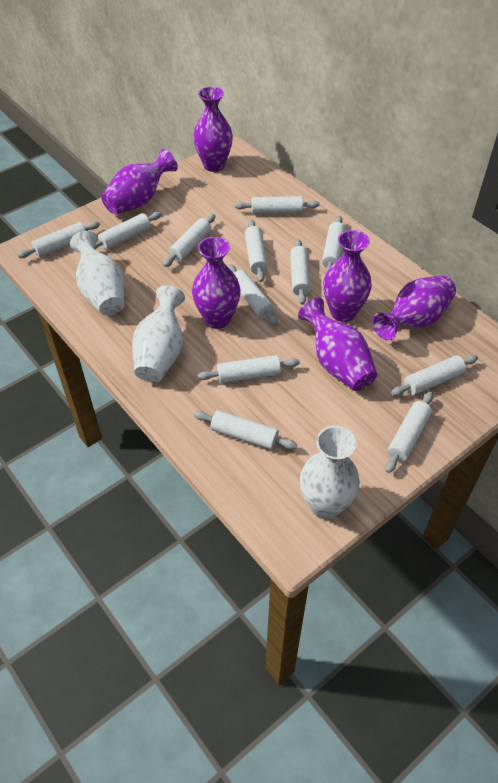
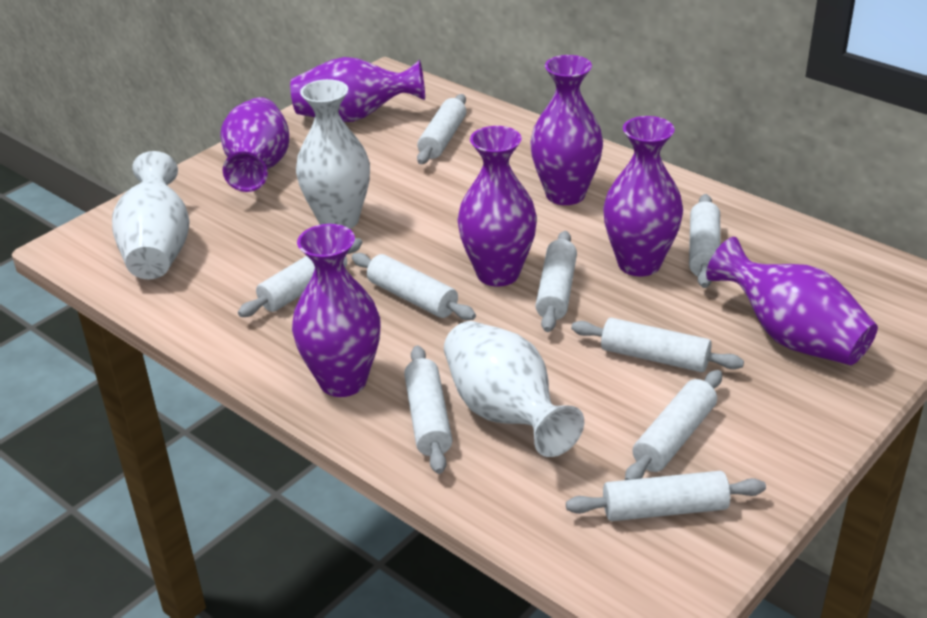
purple vase: [101,149,178,215] [192,237,241,329] [193,86,233,172] [298,298,377,391] [323,230,372,322] [372,276,456,341] = 6 -> [220,97,289,192] [290,57,425,122] [292,224,380,397] [457,126,537,287] [530,55,603,205] [603,116,683,276] [706,237,878,365] = 7
white rolling pin: [18,221,100,258] [94,212,162,250] [163,214,215,267] [193,410,297,449] [198,355,300,383] [228,264,278,325] [235,196,319,214] [245,220,268,282] [290,239,310,305] [322,216,346,274] [385,392,433,473] [391,355,478,396] = 12 -> [238,238,362,317] [352,253,476,320] [404,346,452,474] [417,94,466,164] [535,231,577,332] [566,471,766,521] [571,318,744,372] [625,370,722,480] [689,194,721,288] = 9

